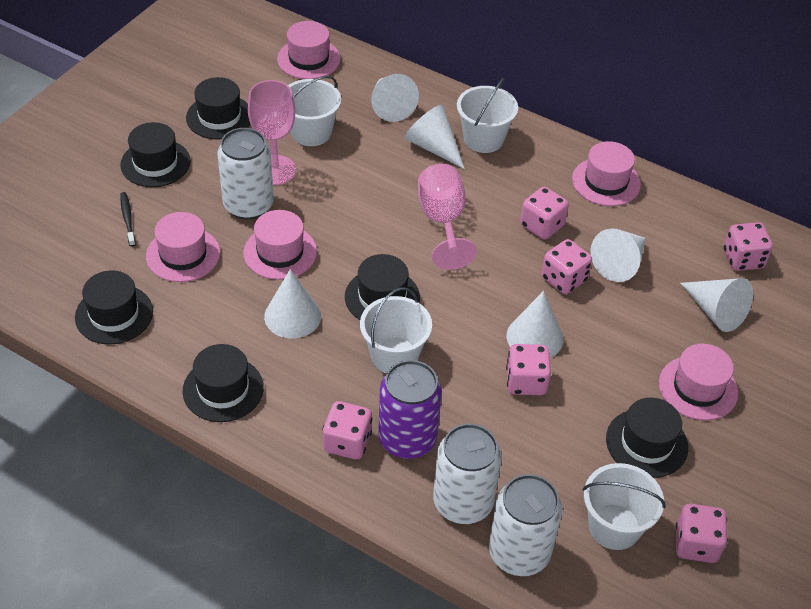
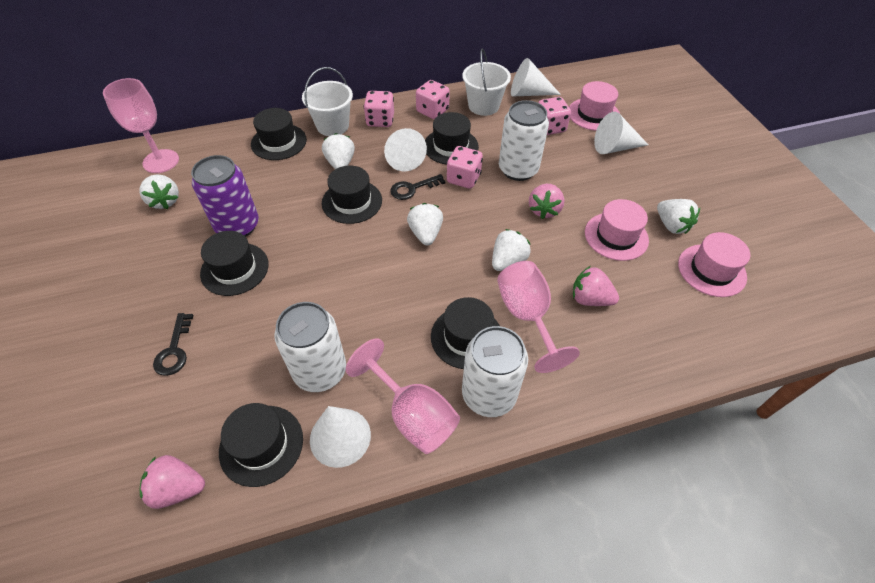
black key: none = 0 -> [153,313,193,376] [390,174,446,200] = 2
black toothbrush: [120,192,136,247] = 1 -> none = 0
pink dice: [322,401,372,460] [506,344,551,395] [520,187,569,240] [541,239,592,294] [675,504,728,563] [724,222,773,271] = 6 -> [364,91,394,127] [416,80,450,119] [447,146,483,189] [538,97,571,135] = 4
pink goblet: [248,80,296,185] [418,164,477,270] = 2 -> [103,78,179,173] [346,338,460,454] [497,261,580,373] = 3
pink hat: [146,212,220,282] [243,210,317,280] [277,21,340,79] [572,141,641,206] [659,344,738,420] = 5 -> [569,81,620,131] [585,199,649,261] [678,232,750,297] = 3
pink strawberry: none = 0 -> [140,455,205,509] [529,184,565,219] [573,266,619,306] = 3
white bucket: [288,76,341,146] [360,287,432,374] [457,78,518,153] [583,463,666,550] = 4 -> [302,67,353,136] [462,48,511,116] = 2
white cone: [264,269,321,339] [371,74,419,122] [405,105,465,169] [506,291,563,358] [591,228,646,282] [680,278,753,332] = 6 -> [310,406,371,468] [384,128,427,171] [511,58,561,96] [594,112,648,154] = 4
white strawberry: none = 0 -> [139,174,179,209] [322,133,355,169] [407,203,443,245] [492,229,531,271] [657,199,700,234] = 5

